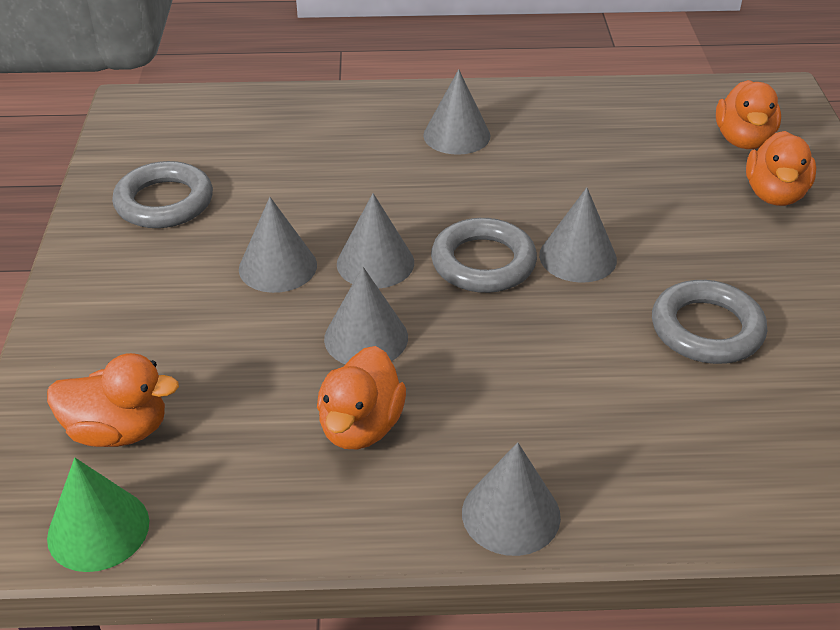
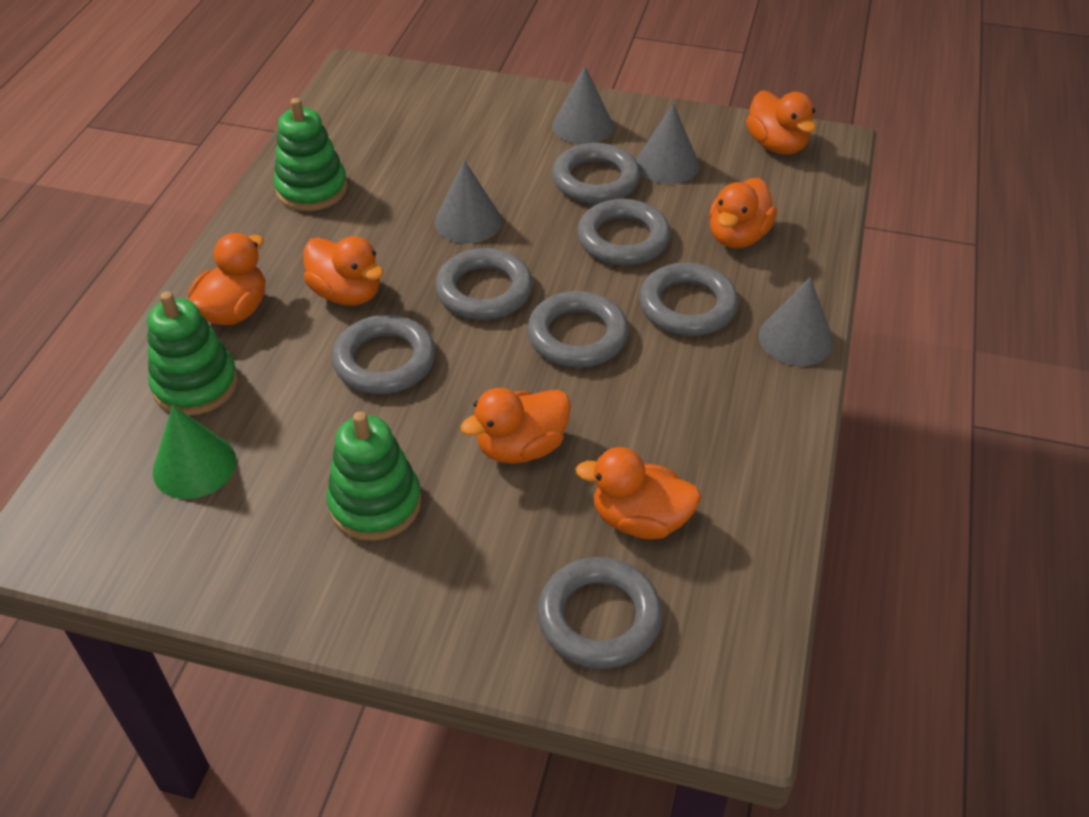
green stacking toy: none = 0 -> [147,291,238,416] [274,98,348,211] [327,411,422,541] = 3
grey cone: [239,197,317,293] [324,267,408,364] [337,193,414,289] [423,69,490,155] [462,442,561,556] [539,187,617,283] = 6 -> [435,160,502,244] [552,66,614,144] [636,103,699,184] [759,277,834,366] = 4
grey ring: [112,161,213,228] [431,218,537,293] [652,280,767,364] = 3 -> [332,315,435,394] [435,248,533,320] [527,291,628,368] [537,557,662,669] [552,143,640,204] [577,199,670,266] [639,262,738,336] = 7
orange duck: [47,353,179,447] [317,346,406,449] [716,80,781,149] [746,131,816,206] = 4 -> [188,233,265,325] [303,236,384,306] [460,388,571,464] [575,447,701,539] [709,178,777,248] [746,90,816,155] = 6

